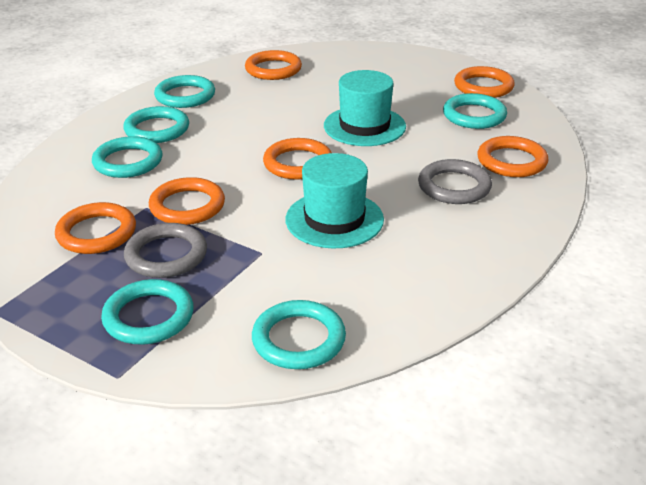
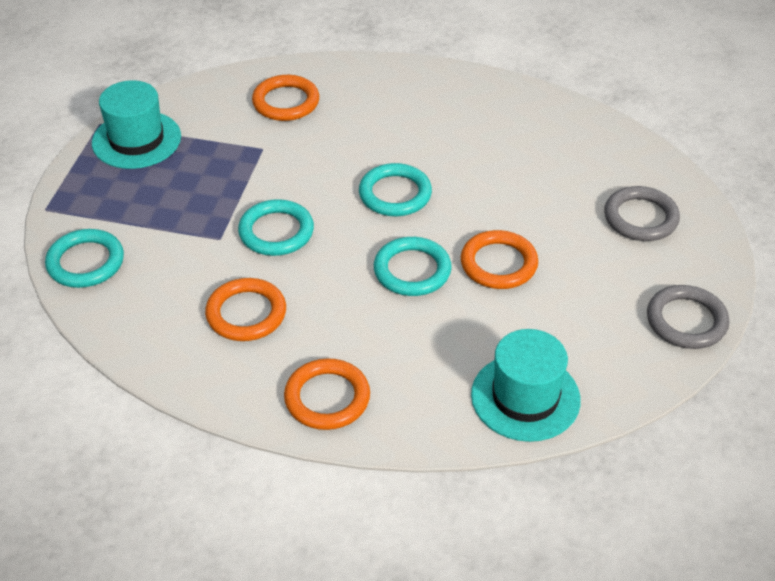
orange ring: [55,202,136,254] [149,177,225,225] [245,50,302,80] [263,138,332,180] [454,66,515,98] [477,136,549,177] = 6 -> [205,278,286,341] [252,75,319,121] [284,358,370,430] [461,230,538,289] = 4
turquoise ring: [92,136,163,178] [101,279,194,345] [123,106,189,143] [154,75,215,108] [252,300,346,369] [443,93,507,129] = 6 -> [45,229,124,288] [238,199,314,256] [359,163,432,216] [374,237,452,296] = 4

